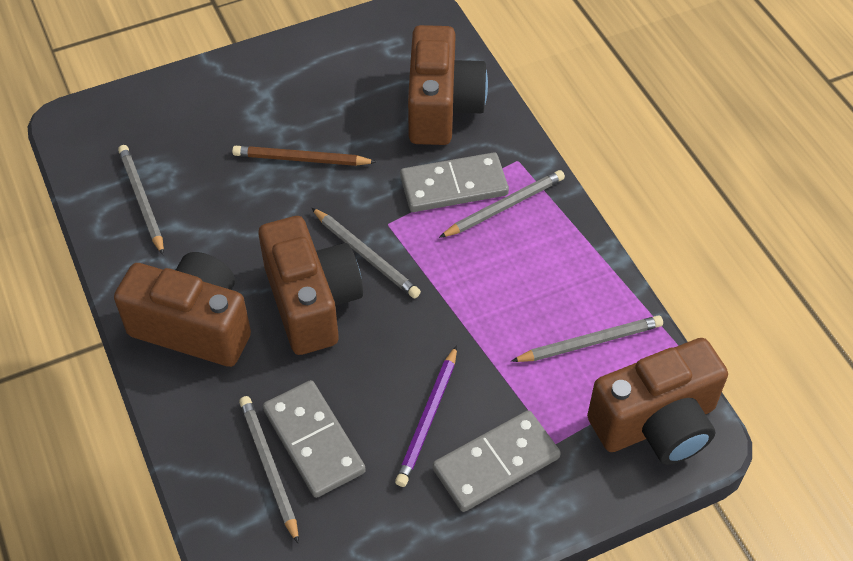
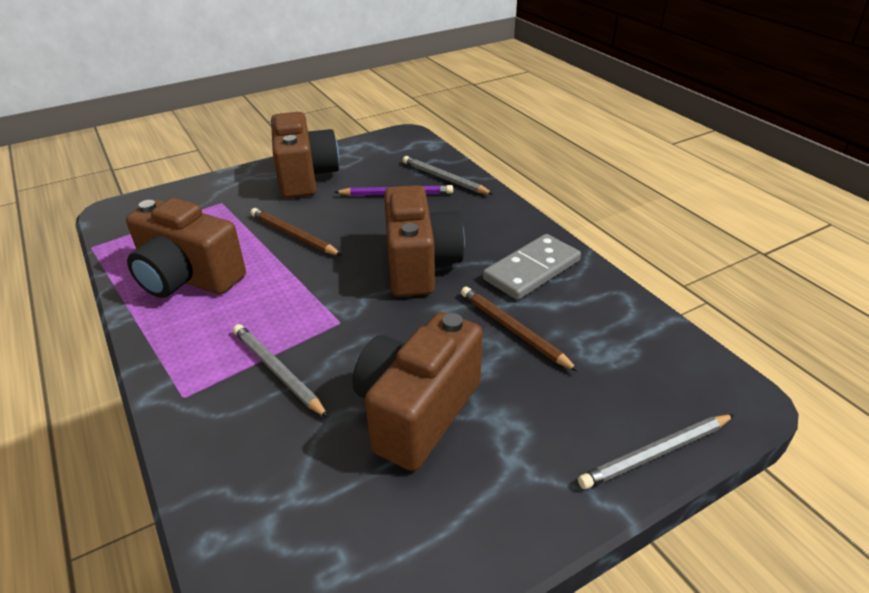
brown pencil: [232,146,376,166] = 1 -> [251,208,342,256] [461,287,579,372] = 2
grey domino: [263,380,366,498] [400,152,509,212] [433,410,561,512] = 3 -> [483,234,581,300] = 1
grey pencil: [118,145,164,255] [239,396,299,544] [312,208,421,298] [439,170,565,238] [511,315,663,362] = 5 -> [233,324,329,418] [403,156,494,195] [578,414,735,489] = 3

